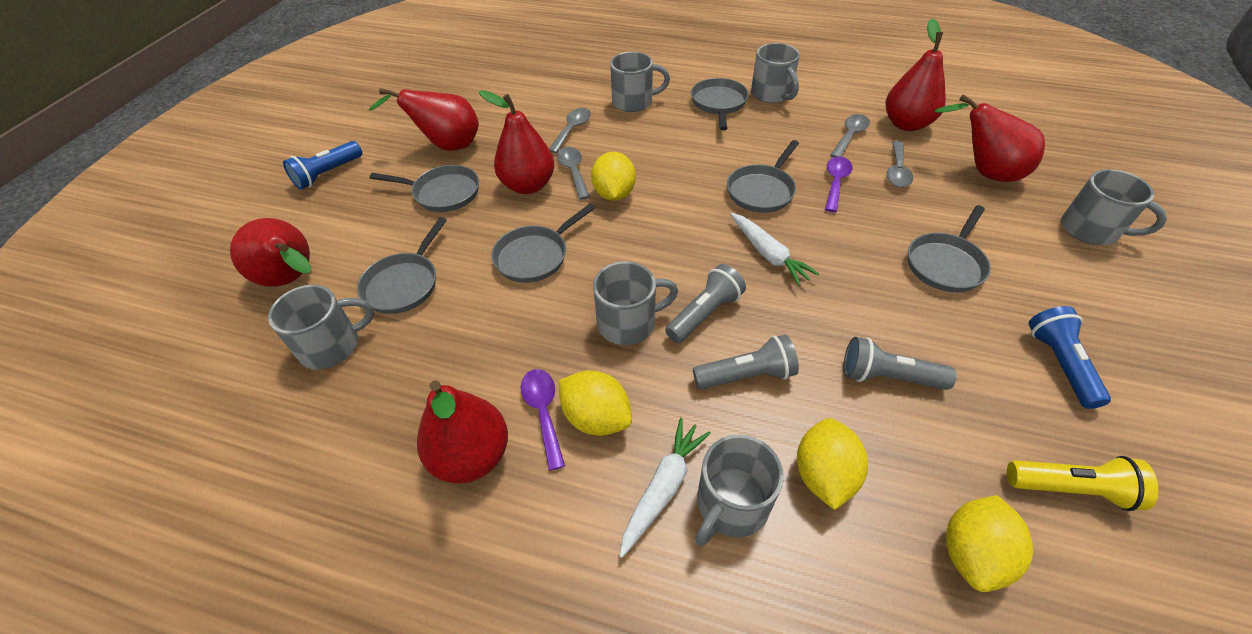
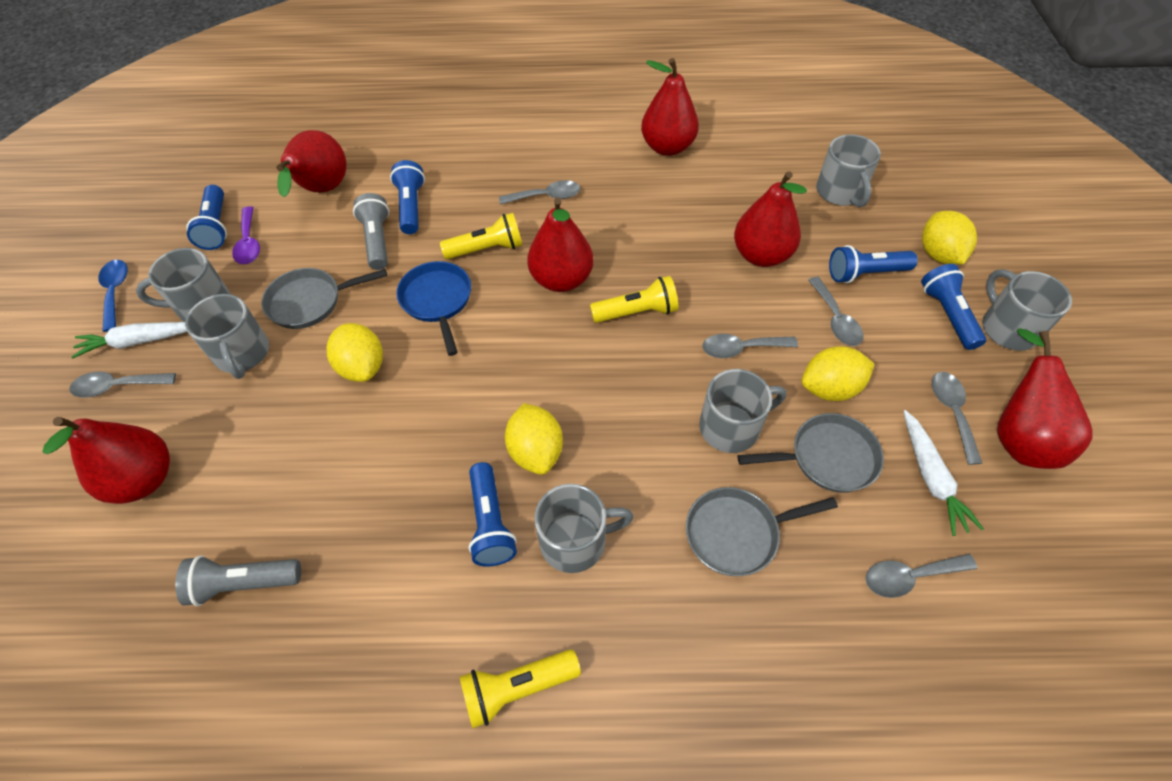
blue flashlight: [283,141,362,190] [1029,306,1111,409] = 2 -> [186,185,227,250] [390,160,425,234] [468,462,517,567] [829,245,918,283] [921,264,986,350] = 5
blue pan: none = 0 -> [396,261,471,356] = 1
blue spoon: none = 0 -> [98,260,128,332] = 1
grey flashlight: [665,264,746,343] [693,335,799,389] [843,337,957,390] = 3 -> [175,555,301,606] [353,193,389,270] = 2
grey pan: [357,217,447,314] [369,165,479,212] [491,203,595,283] [691,78,749,130] [727,140,799,213] [908,205,991,292] = 6 -> [261,268,387,329] [686,487,838,576] [737,413,884,493] = 3
grey spoon: [549,108,591,153] [557,147,590,200] [830,114,870,157] [887,141,913,187] = 4 -> [69,372,176,398] [499,180,581,205] [702,334,798,358] [808,277,864,346] [865,554,977,598] [932,372,982,465] = 6
purple spoon: [521,369,565,471] [825,156,853,212] = 2 -> [232,206,260,264] = 1
yellow flashlight: [1007,456,1158,511] = 1 -> [440,213,523,259] [459,649,581,729] [590,276,678,323] = 3

